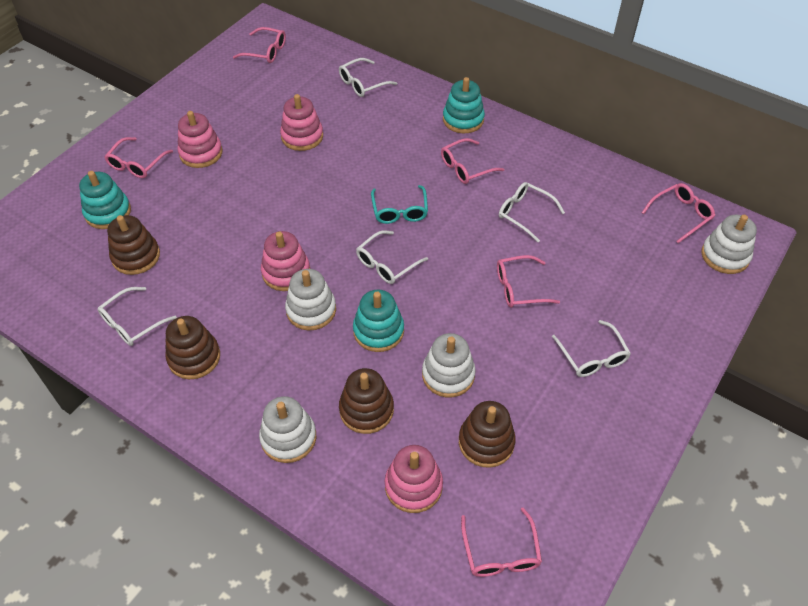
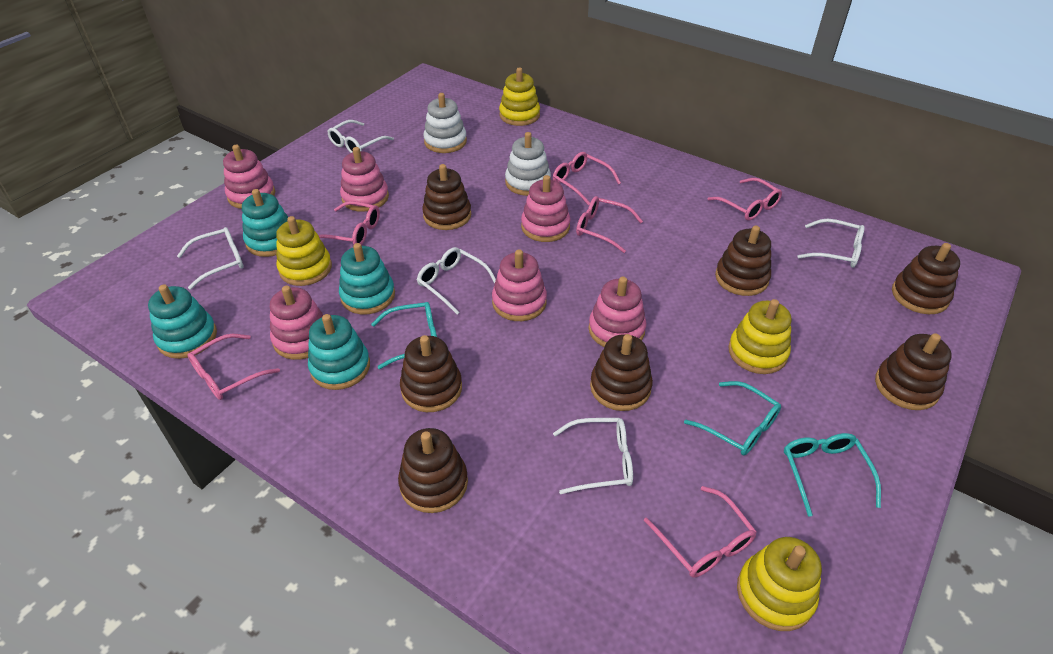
brown stacking toy: [107,215,160,275] [165,316,220,379] [339,368,394,434] [459,401,516,468] = 4 -> [398,428,468,513] [400,335,462,412] [422,164,471,230] [590,334,653,411] [715,226,771,296] [875,333,952,410] [892,243,960,314] = 7
pink stacking toy: [177,111,223,168] [261,231,310,291] [280,94,323,151] [385,445,443,513] = 4 -> [223,145,275,209] [270,286,323,360] [340,147,389,212] [492,249,547,321] [521,175,570,242] [588,277,646,347] = 6
turquoise glasses: [371,185,428,224] = 1 -> [371,302,437,369] [684,381,781,456] [784,433,881,517] = 3
turquoise stacking toy: [79,171,131,229] [353,289,404,352] [443,77,485,133] = 3 -> [148,284,217,359] [242,189,288,257] [308,314,370,390] [339,243,395,314] = 4
white stacking toy: [259,396,316,463] [285,269,336,330] [422,333,476,397] [701,215,757,274] = 4 -> [423,93,467,153] [505,132,551,196] = 2
yellow stacking toy: none = 0 -> [276,216,332,286] [499,67,540,126] [728,299,791,374] [737,537,822,631] = 4

